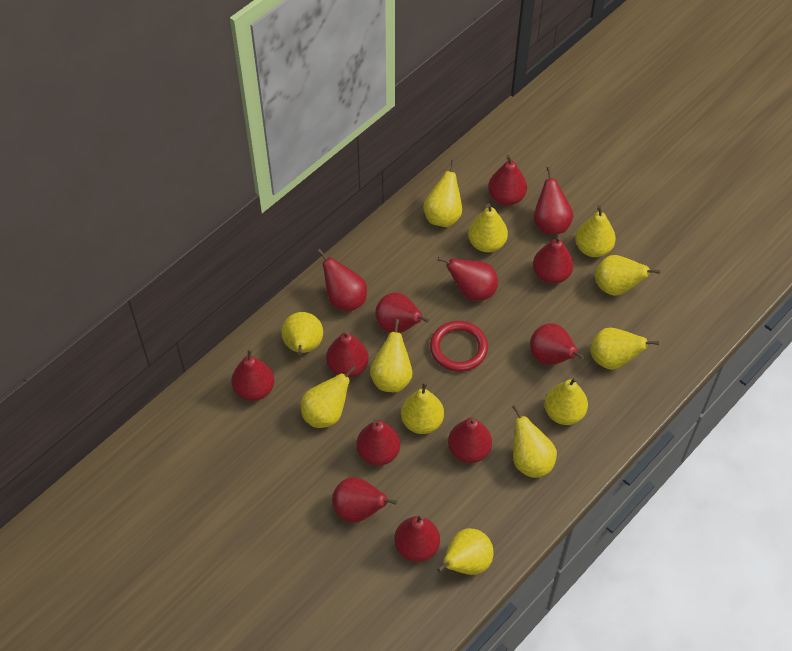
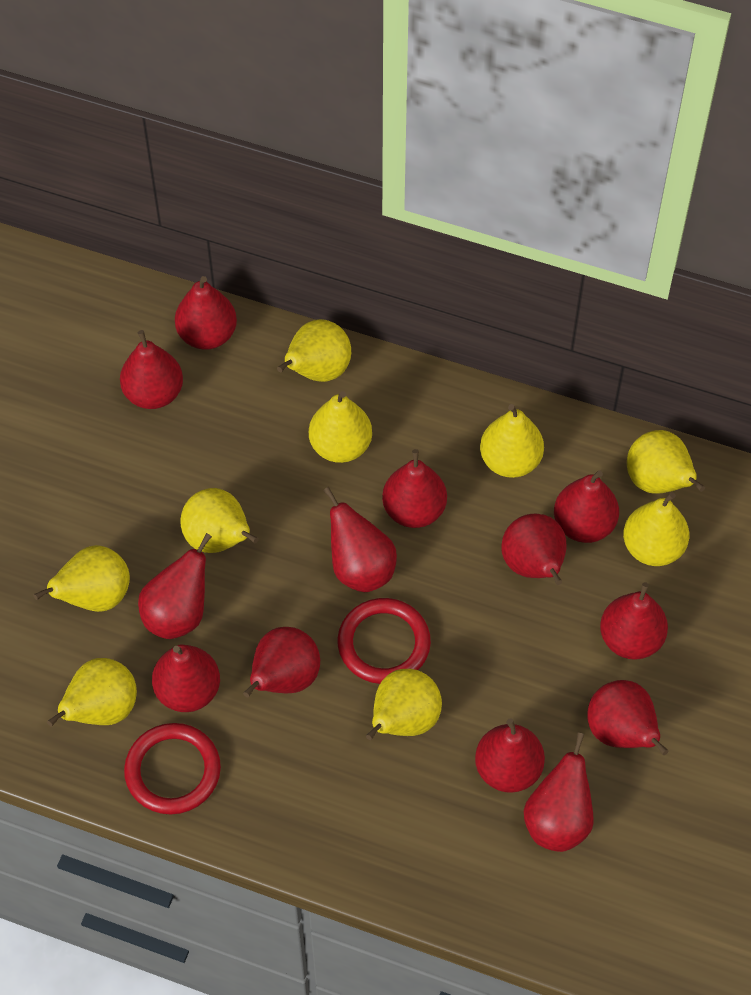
red ring: [430,321,488,372] = 1 -> [124,723,221,814] [337,598,431,684] = 2
yellow pear: [281,312,323,355] [301,365,356,428] [370,319,412,392] [401,382,444,434] [423,160,462,227] [437,528,494,575] [468,203,508,252] [512,405,557,478] [544,377,588,425] [575,205,616,257] [590,328,659,370] [595,255,660,296] = 12 -> [33,545,130,612] [47,658,137,727] [180,488,259,553] [277,319,351,382] [309,391,372,463] [366,669,442,740] [480,404,544,478] [623,492,689,566] [627,430,705,494] = 9

